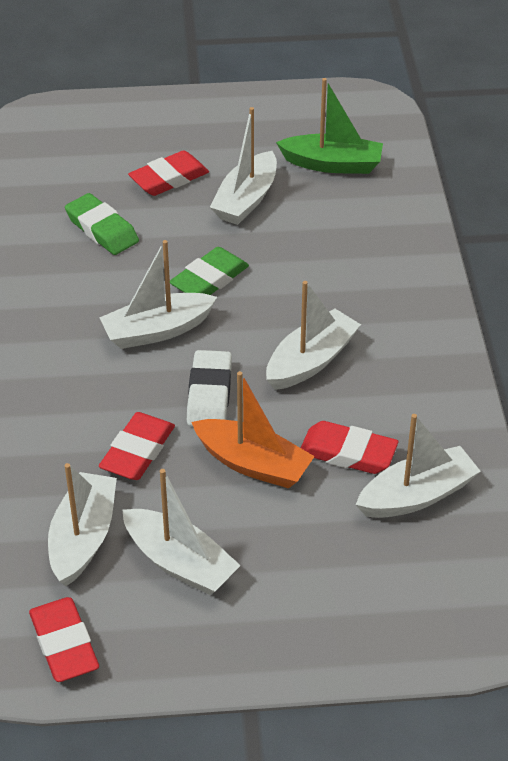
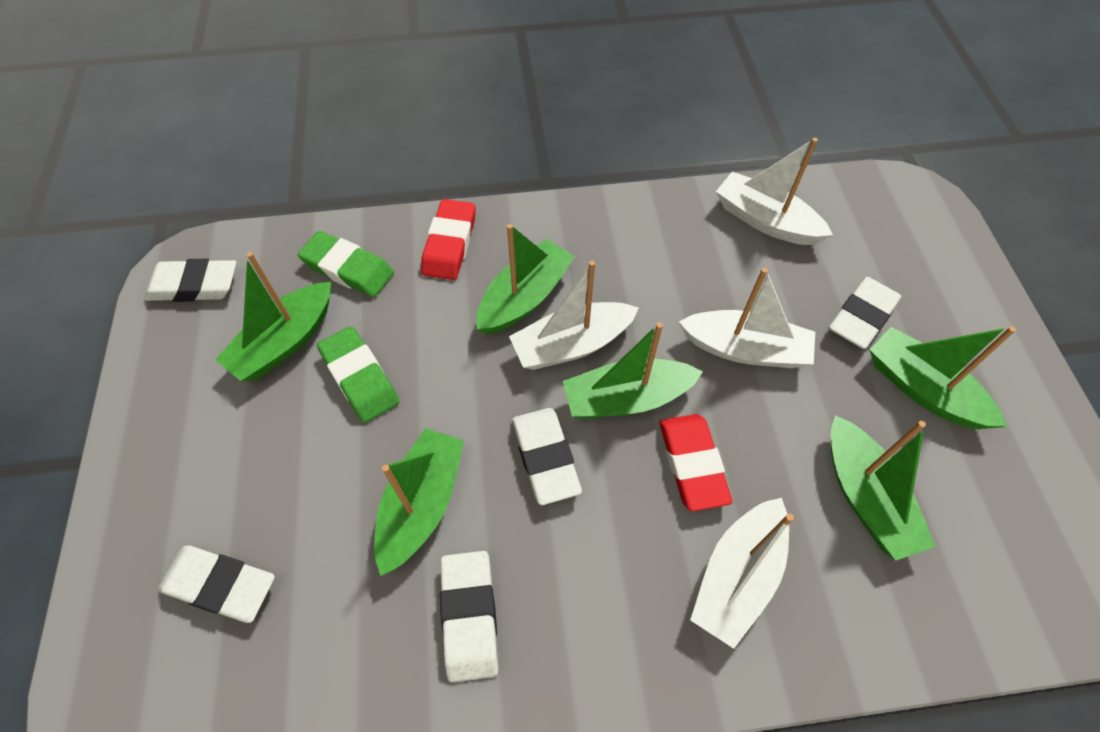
green boat: [276,78,383,174] = 1 -> [215,252,331,381] [374,428,464,576] [476,224,575,335] [563,322,703,419] [831,415,936,561] [870,326,1016,429] = 6
orange boat: [192,371,315,489] = 1 -> none = 0
red eraser: [29,597,99,682] [99,412,175,480] [128,150,209,196] [301,421,398,474] = 4 -> [421,199,476,280] [659,414,733,511] = 2
white boat: [48,463,117,586] [99,240,217,349] [122,469,241,595] [210,107,277,225] [266,281,361,390] [356,414,481,518] = 6 -> [509,261,639,370] [679,268,815,368] [690,498,794,649] [716,138,833,245] = 4
white eraser: [187,350,232,426] = 1 -> [144,259,236,302] [158,545,275,623] [440,551,499,682] [512,408,582,505] [829,277,901,349] = 5

